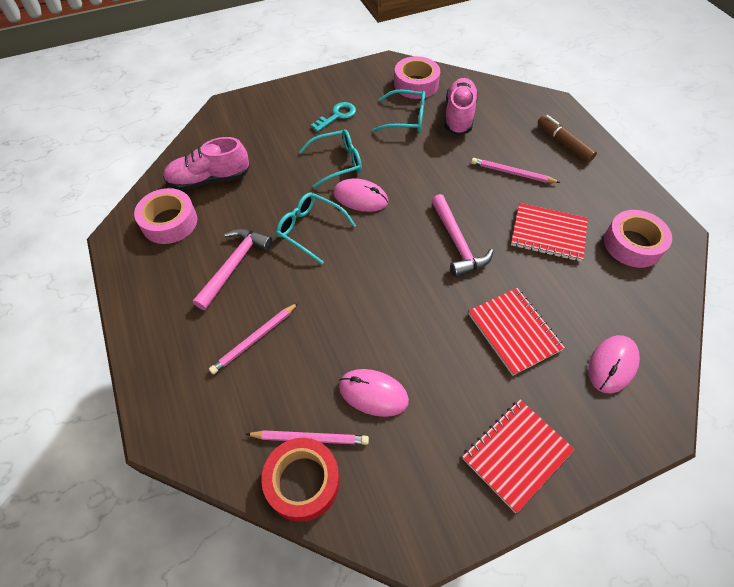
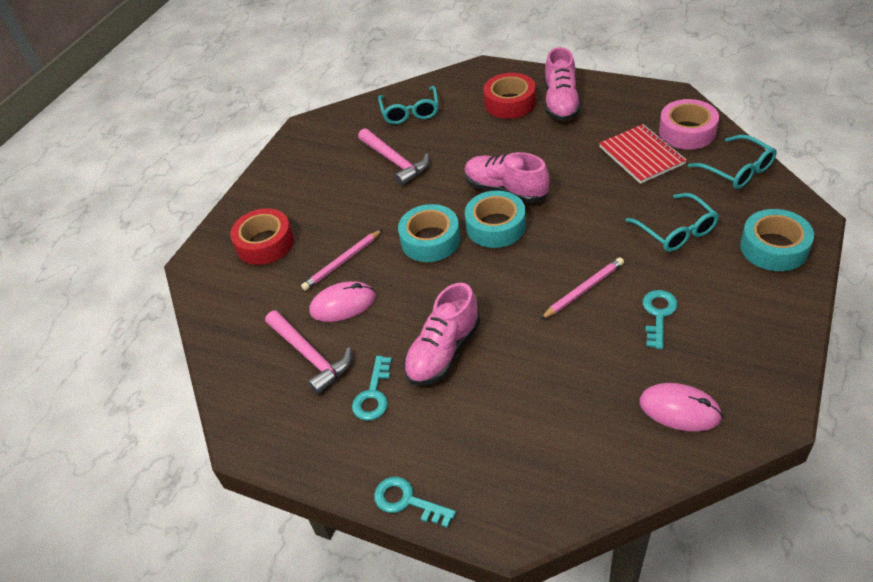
brown marker: [538,115,597,162] = 1 -> none = 0
pink mouse: [333,178,388,212] [339,369,409,417] [588,335,640,394] = 3 -> [310,281,376,322] [640,383,723,432] = 2
pink pencil: [209,303,298,375] [246,430,369,445] [471,158,560,183] = 3 -> [301,229,383,291] [541,257,624,319] = 2
pink shoe: [163,137,249,191] [444,78,478,135] = 2 -> [403,283,480,386] [464,152,550,203] [545,47,581,121] = 3
pink tape: [134,188,198,244] [394,56,440,99] [604,210,672,268] = 3 -> [659,99,719,150] = 1
red notebook: [462,400,575,513] [468,288,565,376] [511,203,588,262] = 3 -> [599,124,687,184] = 1
red tape: [261,438,340,522] = 1 -> [230,208,294,265] [484,73,536,119] = 2
turquoise key: [311,102,356,132] = 1 -> [352,356,392,421] [374,477,456,528] [643,290,678,349] = 3
turquoise tape: none = 0 -> [398,204,460,262] [465,191,526,248] [740,209,814,271] = 3

